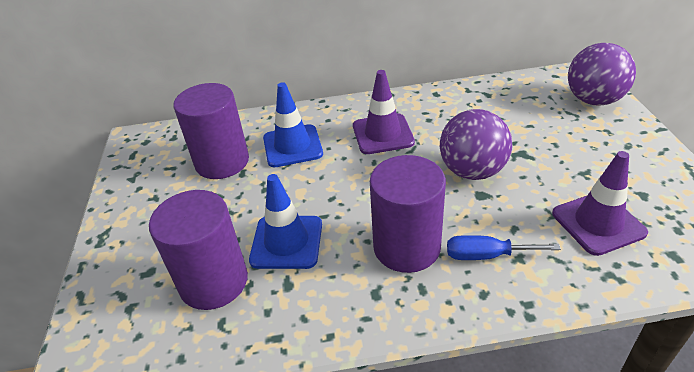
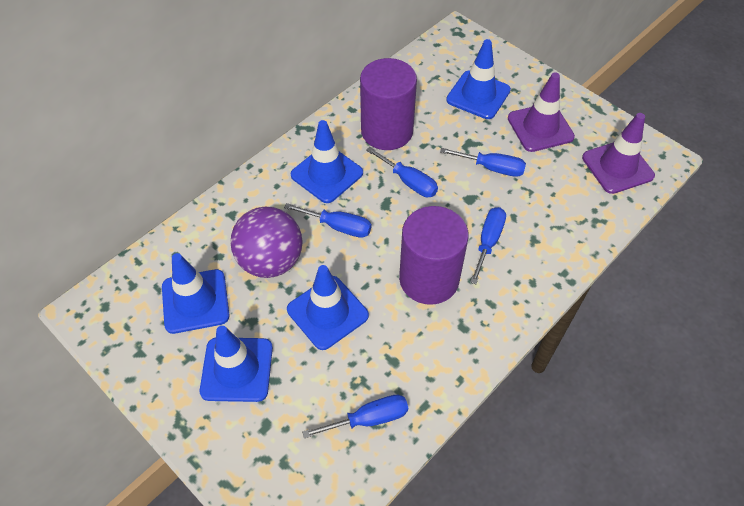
blue screwdriver: [447,235,561,260] = 1 -> [284,203,371,238] [302,395,408,439] [366,147,438,197] [440,148,526,177] [470,207,506,284] = 5
blue traffic cone: [249,174,322,269] [263,82,323,167] = 2 -> [162,253,230,334] [200,326,273,402] [287,265,369,350] [291,120,363,203] [446,39,511,119] = 5
purple ball: [440,109,512,180] [568,43,636,106] = 2 -> [230,207,303,278] = 1
purple cylinder: [149,190,248,310] [174,83,249,179] [370,155,446,273] = 3 -> [360,58,417,150] [399,206,469,305] = 2

